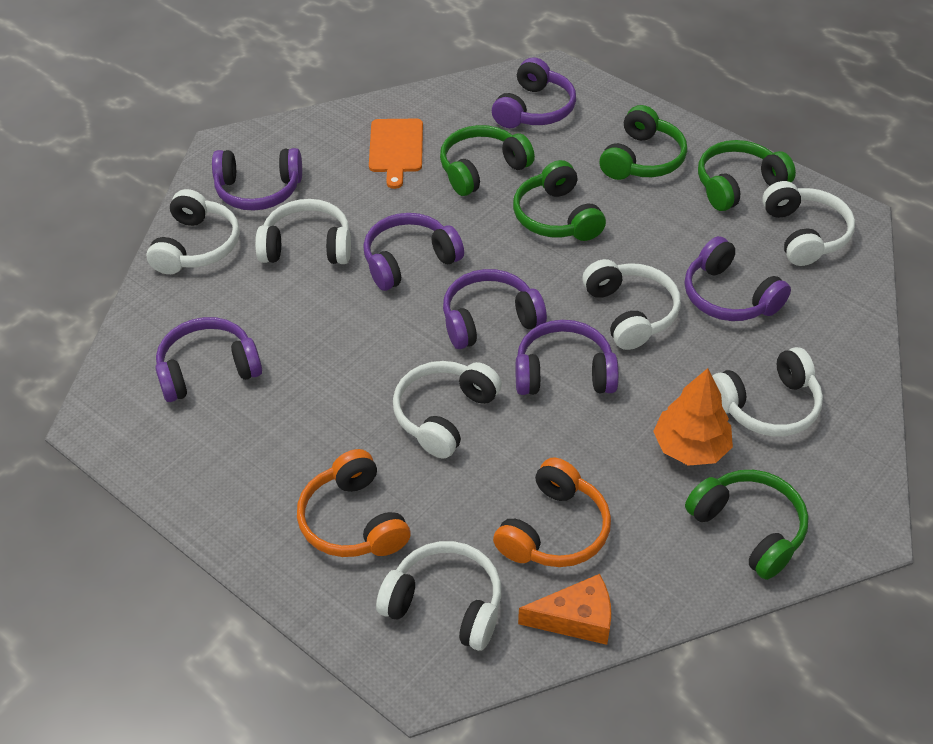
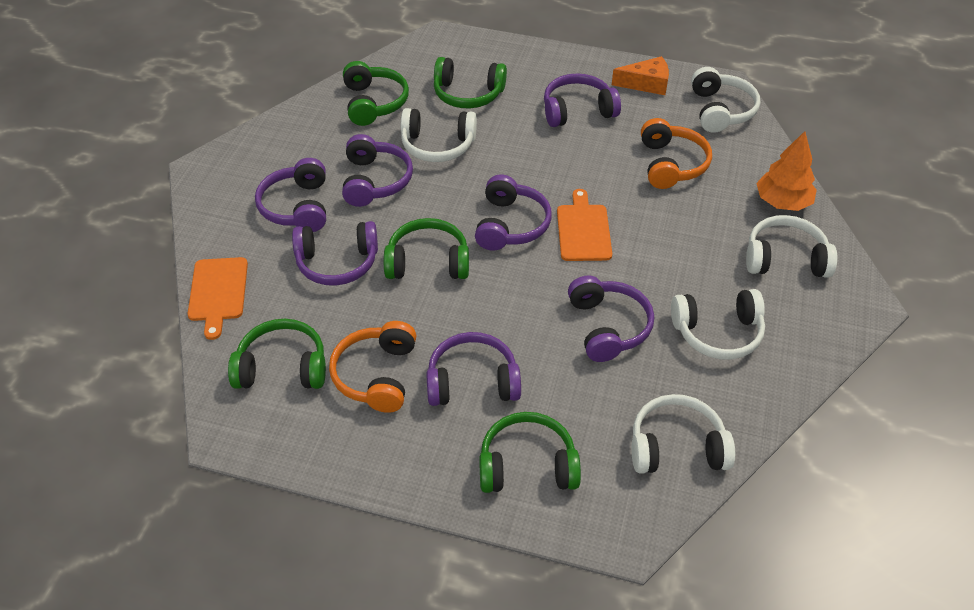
orange cutting board: [369,119,423,189] = 1 -> [188,257,248,340] [557,189,612,261] = 2
white headphones: [146,189,240,274] [255,199,351,264] [376,541,501,651] [393,361,502,458] [582,259,681,350] [712,347,823,436] [762,181,855,266] = 7 -> [401,108,477,162] [631,394,735,474] [671,289,765,360] [691,67,760,133] [746,215,838,278] = 5

